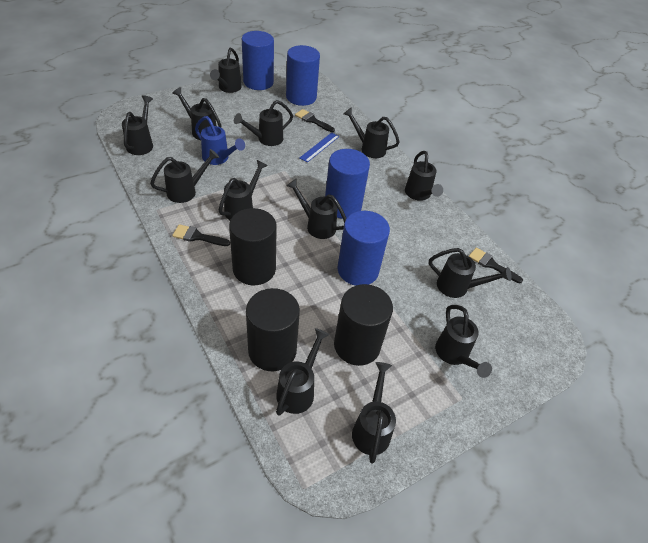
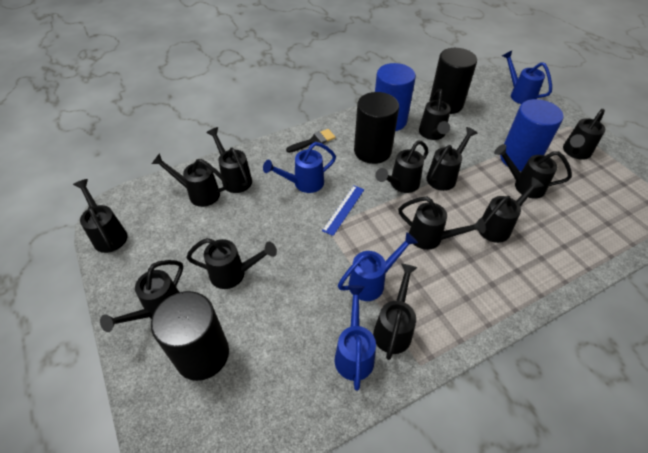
black brush: [172,224,230,246] [295,109,335,132] [469,247,523,283] = 3 -> [286,129,336,153] = 1
blue cylinder: [242,31,274,90] [286,45,320,106] [325,149,370,219] [338,211,390,286] = 4 -> [375,63,416,131] [500,99,564,171] = 2
blue watering can: [195,116,245,165] = 1 -> [263,142,336,193] [334,285,376,391] [338,232,418,301] [502,51,552,104] = 4

